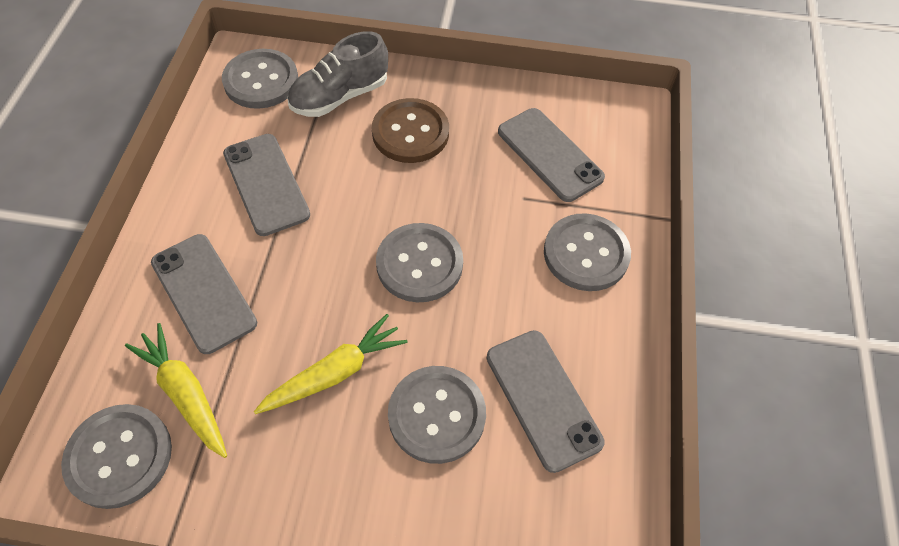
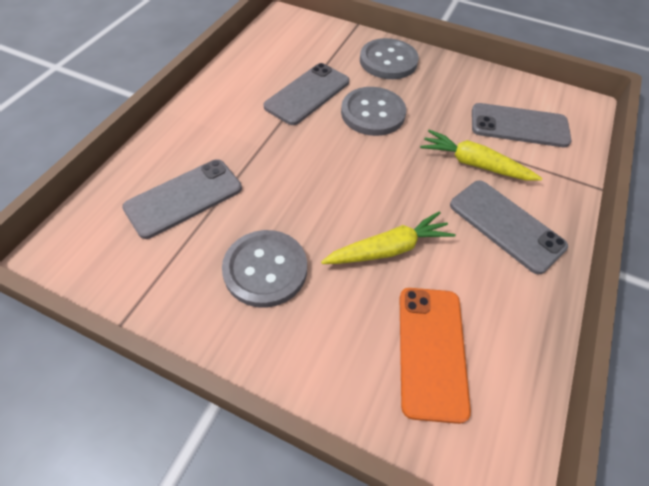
brown button: [372,98,449,163] = 1 -> none = 0
grey button: [61,404,172,509] [222,49,298,109] [376,223,463,302] [388,366,486,464] [544,213,631,291] = 5 -> [222,230,307,308] [341,87,406,136] [360,38,419,79] = 3
grey shoe: [287,31,388,117] = 1 -> none = 0
orange phone: none = 0 -> [400,288,471,424] = 1

